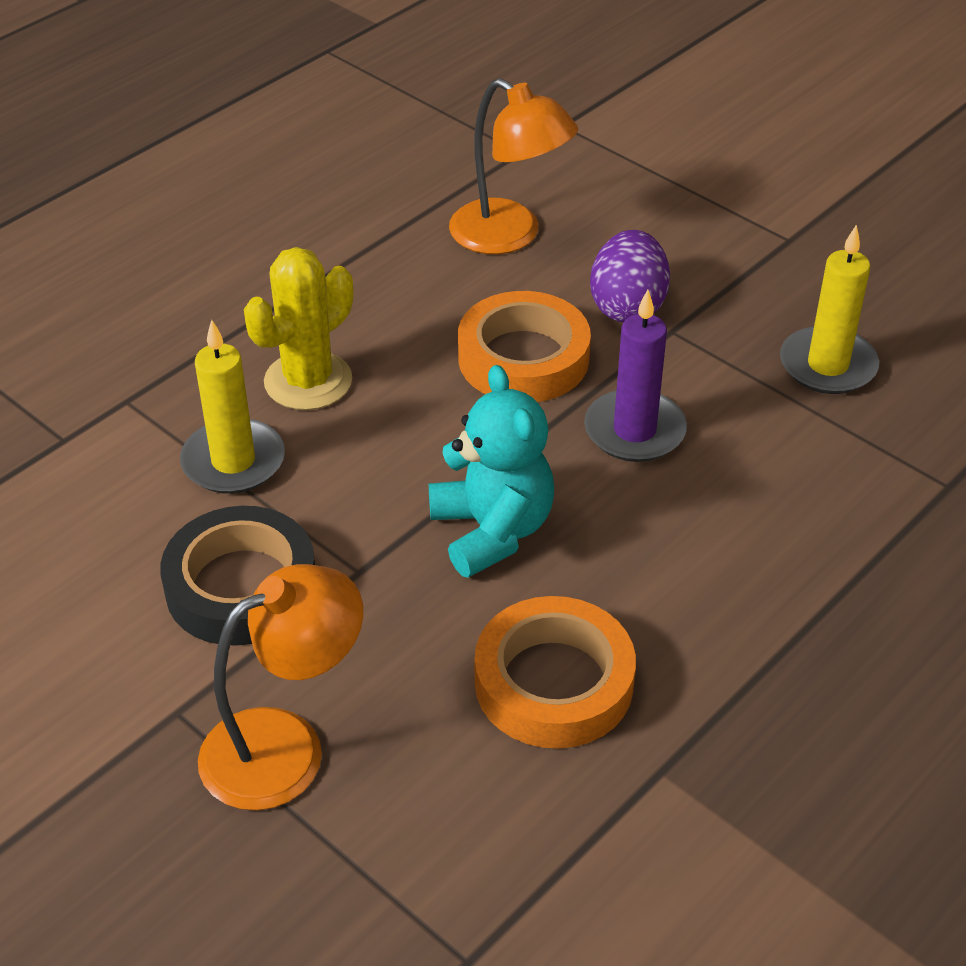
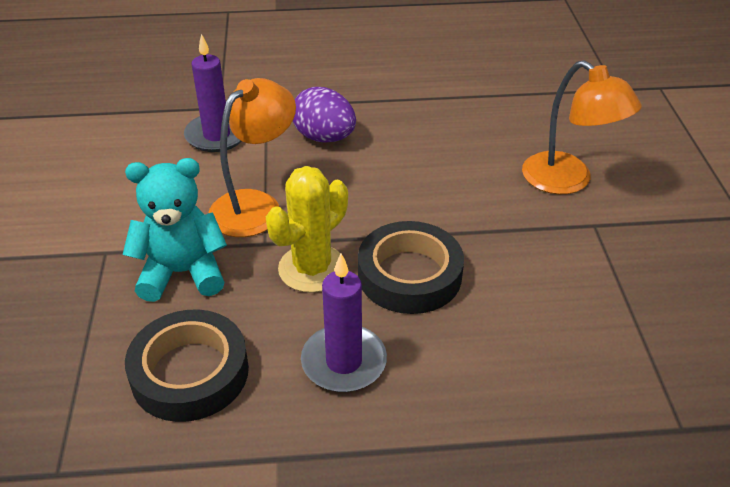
black tape: [160,506,315,646] = 1 -> [125,310,249,422] [358,221,464,314] = 2
orange tape: [458,291,591,402] [475,596,636,749] = 2 -> none = 0
purple candle: [584,290,687,462] = 1 -> [184,34,241,152] [301,254,387,392] = 2
yellow candle: [180,320,285,494] [780,224,879,394] = 2 -> none = 0

